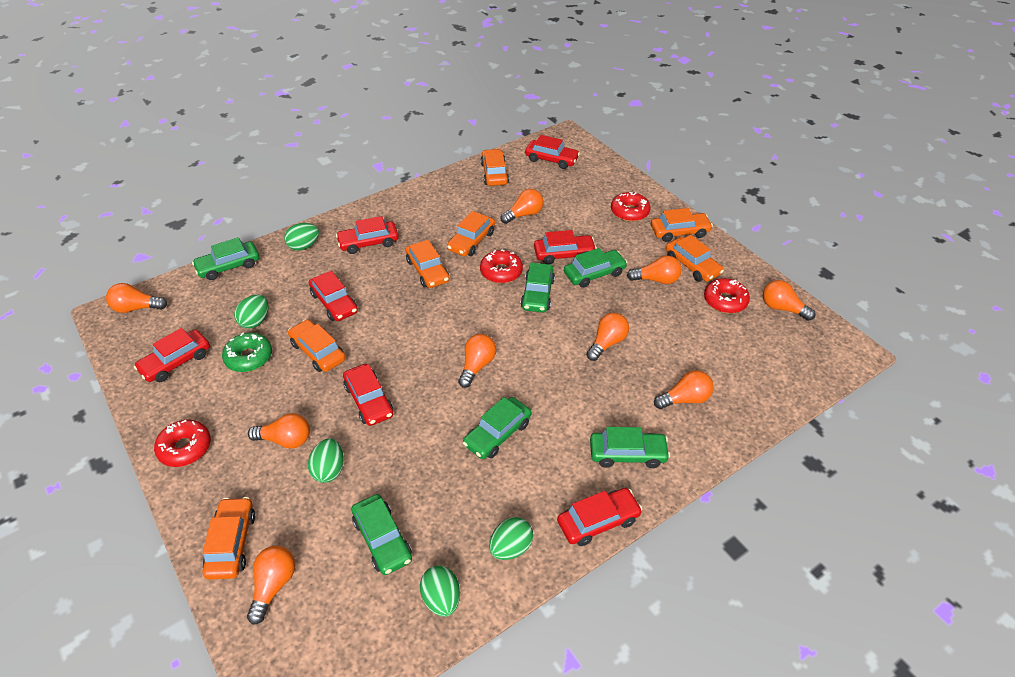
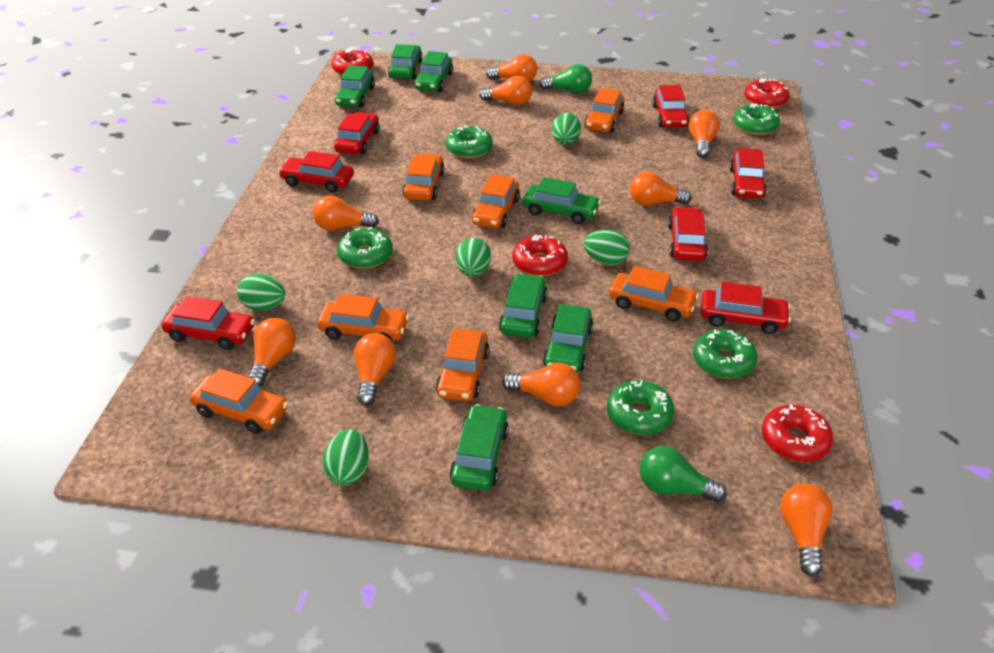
green car: [192,237,259,280] [351,494,412,575] [463,397,532,459] [520,263,555,313] [564,248,627,288] [590,427,670,468] = 6 -> [335,65,375,107] [388,44,423,79] [414,51,453,92] [450,404,509,491] [499,273,547,338] [523,177,601,224] [543,304,593,373] = 7
green donut: [222,332,272,372] = 1 -> [337,227,393,269] [445,125,493,158] [607,380,674,435] [693,329,758,379] [733,103,780,135] = 5
green light bulb: none = 0 -> [539,64,592,94] [640,446,727,502] = 2

